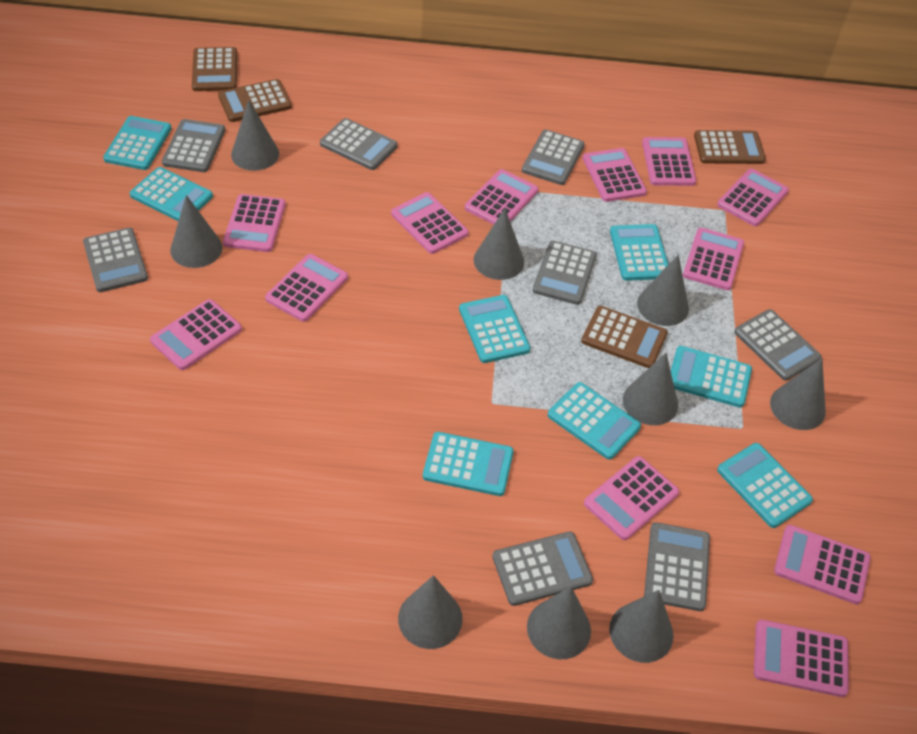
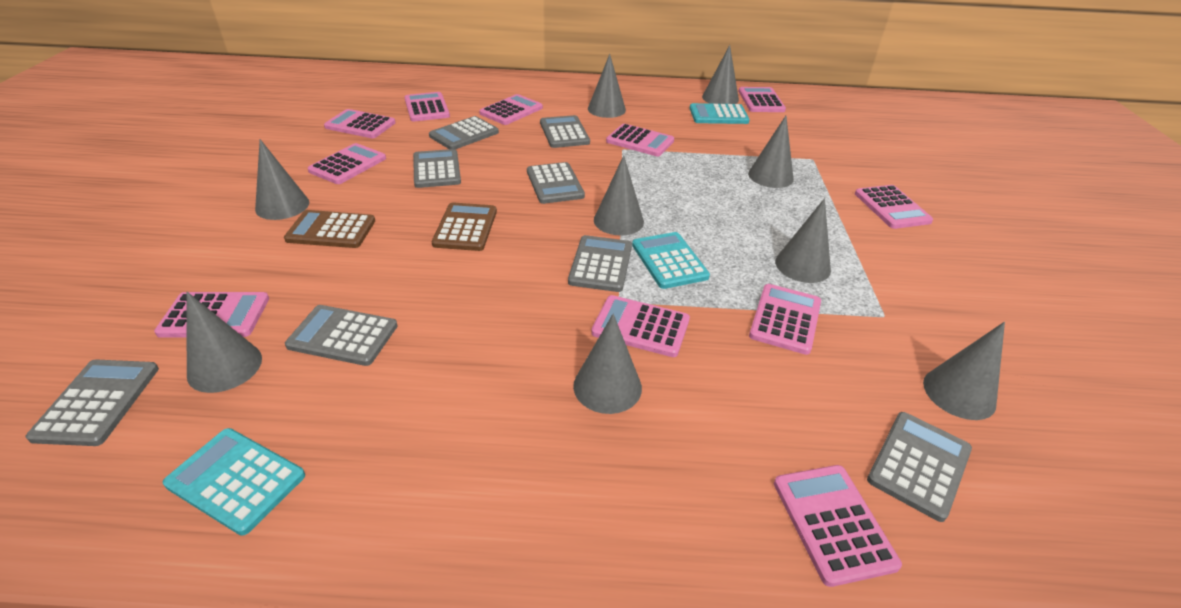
brown calculator: [192,47,237,91] [218,79,292,122] [581,306,668,368] [694,130,766,164] = 4 -> [284,210,375,248] [432,202,497,251] = 2
pink calculator: [150,299,242,370] [223,194,286,252] [265,254,348,322] [391,192,469,254] [465,169,538,225] [583,148,647,202] [584,456,679,540] [642,137,696,186] [683,228,744,290] [717,169,789,226] [754,620,849,697] [774,525,871,604] = 12 -> [154,292,269,338] [308,143,386,184] [324,109,395,138] [405,92,450,122] [479,94,543,125] [591,295,690,357] [606,124,674,156] [739,87,786,112] [749,284,821,355] [774,465,902,587] [855,185,933,229] = 11
turquoise calculator: [103,116,172,170] [130,167,213,221] [423,432,514,496] [459,295,530,363] [548,382,641,460] [610,224,669,281] [671,346,752,408] [717,443,813,528] = 8 -> [163,428,305,536] [632,232,710,289] [690,103,750,124] = 3

